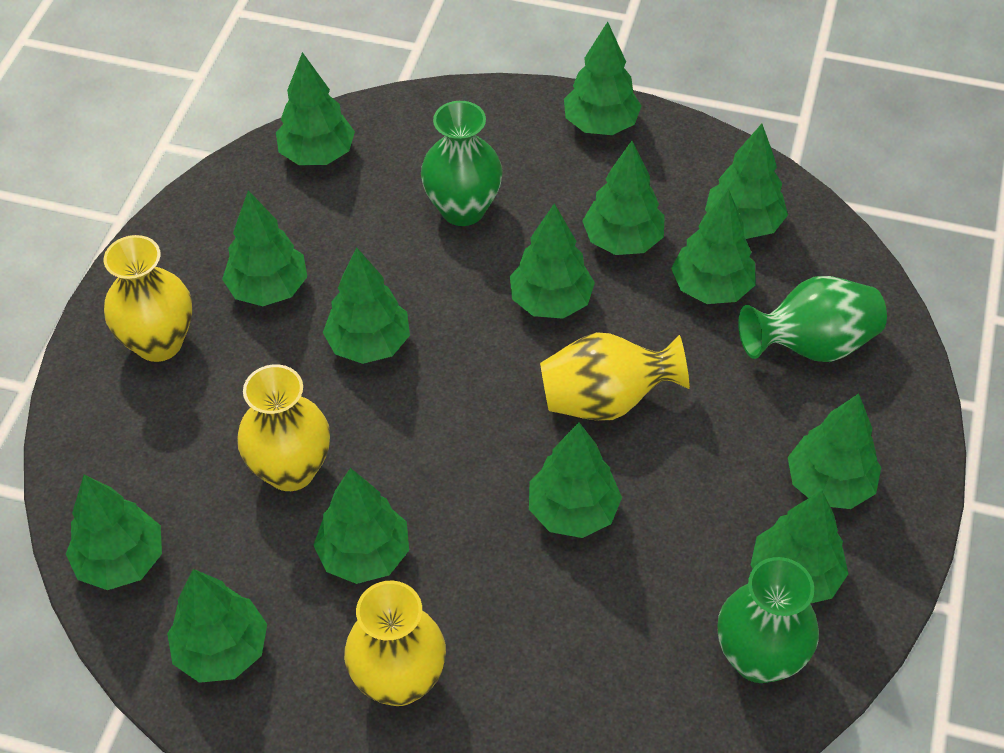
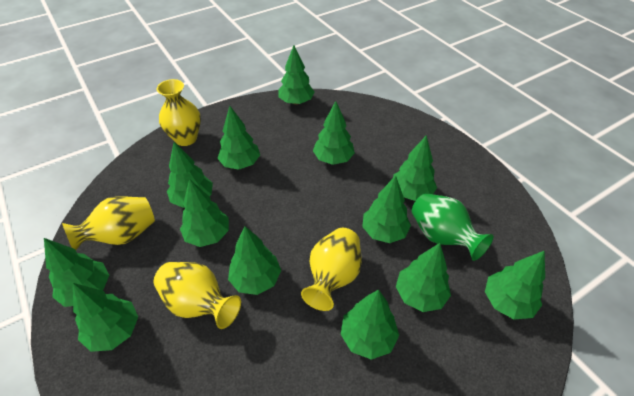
green tree: [66,475,162,590] [167,569,267,683] [222,190,307,306] [276,52,355,165] [314,468,409,584] [323,248,410,364] [510,203,595,319] [529,422,622,538] [564,22,641,135] [582,141,665,255] [671,189,755,304] [705,124,788,239] [751,490,849,604] [788,394,881,509] = 14 -> [44,238,109,307] [73,283,138,352] [167,142,213,208] [180,179,229,247] [217,106,260,170] [228,226,281,295] [278,45,314,105] [313,101,355,165] [341,289,399,360] [362,175,411,243] [393,135,437,201] [396,243,451,312] [485,250,545,320] = 13
green vase: [421,101,503,226] [717,557,819,683] [738,276,887,362] = 3 -> [412,193,494,261] = 1

